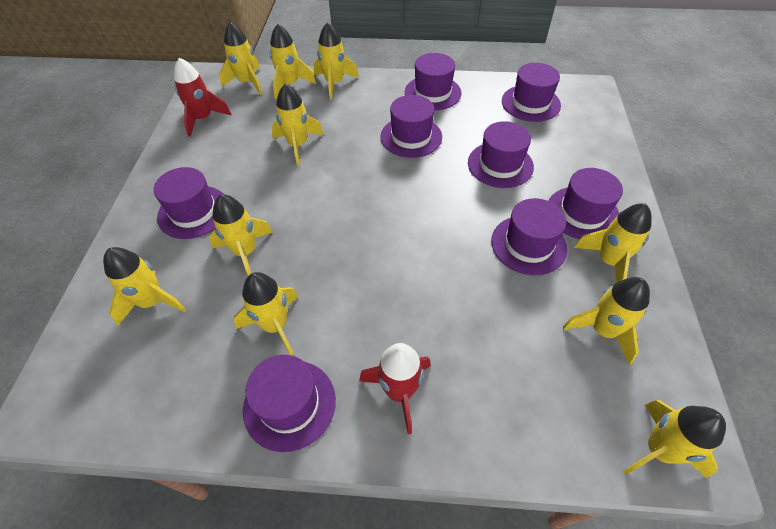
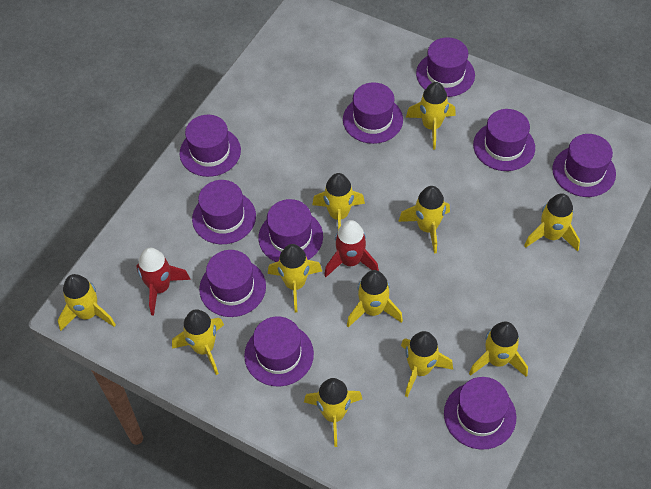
purple hat: [154,167,223,239] [243,355,336,452] [380,95,442,158] [405,53,462,110] [468,121,534,188] [491,198,567,275] [502,63,561,122] [549,168,623,240] = 8 -> [180,115,241,177] [192,180,256,244] [199,250,266,317] [244,316,314,387] [258,199,323,262] [343,82,403,144] [416,37,475,97] [444,377,516,450] [473,109,535,171] [552,134,616,197] = 10
yellow rocket: [103,247,186,326] [209,194,273,276] [219,22,263,94] [234,272,298,356] [270,24,316,99] [271,84,324,165] [314,22,359,99] [563,277,650,365] [574,203,652,283] [623,400,726,478] = 10 -> [58,274,116,331] [172,310,224,375] [268,244,322,312] [304,378,362,447] [312,173,365,230] [347,270,403,327] [398,186,450,254] [401,331,453,397] [406,82,456,149] [469,322,528,377] [524,193,580,251] = 11

